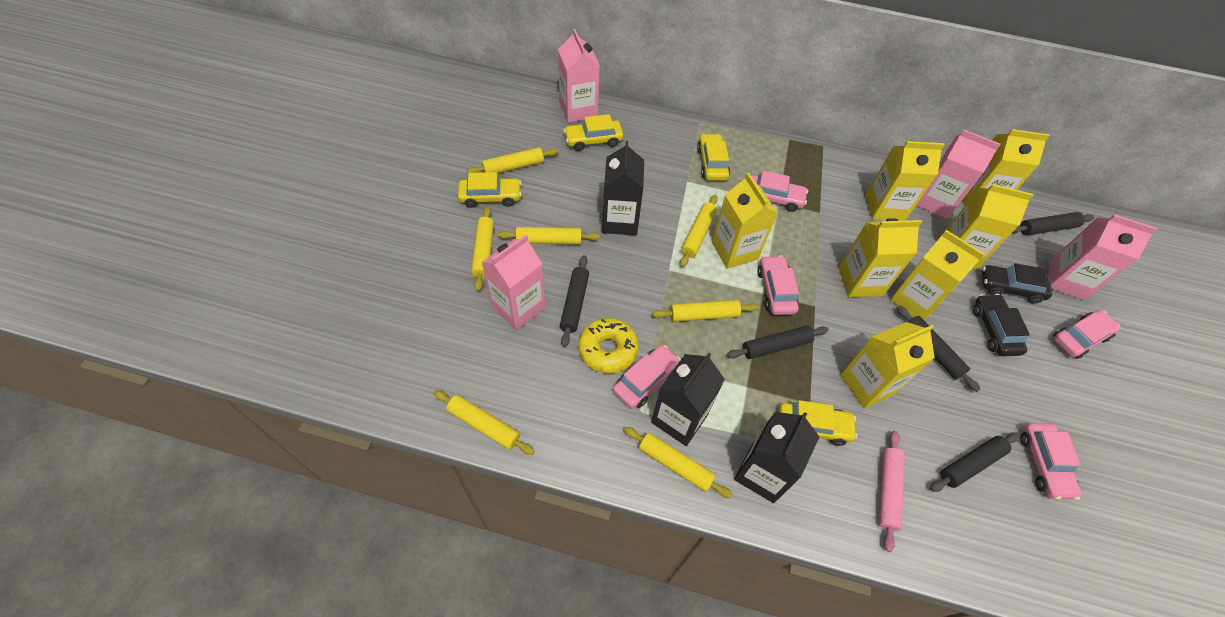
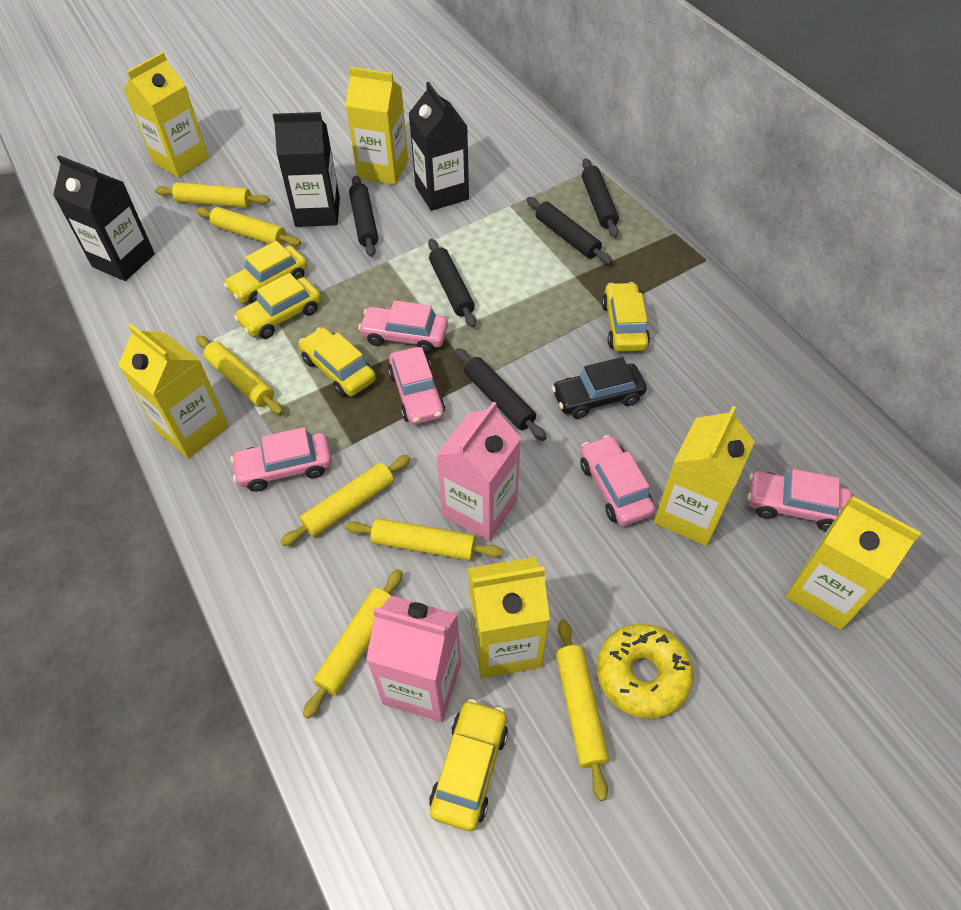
black car: [973,294,1030,356] [982,263,1053,304] = 2 -> [552,357,647,419] = 1
pink carton: [482,234,546,330] [558,28,600,123] [916,129,1001,219] [1048,214,1157,300] = 4 -> [366,596,461,722] [436,401,521,541] = 2
pink rolling pin: [879,431,905,552] = 1 -> none = 0
yellow car: [458,172,521,208] [564,114,623,151] [697,134,730,181] [779,400,857,446] = 4 -> [224,241,308,304] [234,273,321,339] [299,327,376,397] [429,699,508,831] [602,282,650,352] = 5
yellow carton: [711,173,778,269] [839,218,922,298] [841,322,935,409] [866,141,945,221] [890,230,984,321] [946,184,1034,269] [963,129,1050,205] = 7 -> [118,324,229,458] [124,52,209,178] [345,67,408,185] [468,557,550,678] [654,406,755,546] [786,496,921,630] = 6

